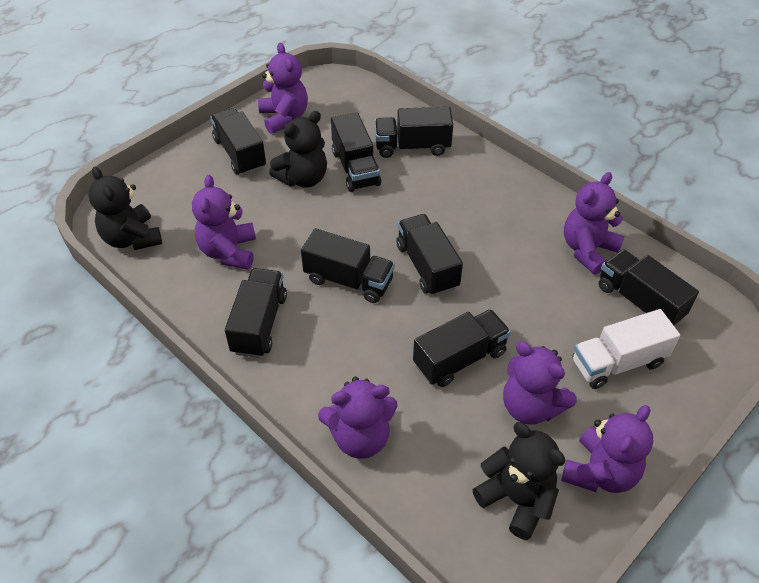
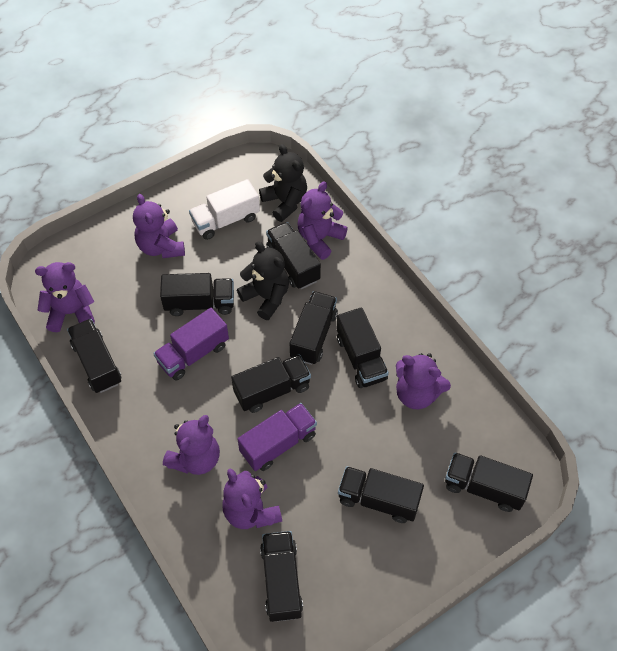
black teddy bear: [88,167,162,250] [269,111,327,188] [472,422,566,540] = 3 -> [237,242,289,320] [259,144,307,222] = 2
black truck: [210,108,266,175] [225,268,287,358] [301,228,395,303] [331,112,381,192] [375,107,453,158] [396,214,463,296] [413,309,511,387] [599,249,699,326] = 8 -> [67,319,121,393] [160,273,234,316] [231,354,311,413] [260,531,303,622] [266,222,321,289] [290,291,338,365] [337,307,389,388] [338,466,424,523] [445,452,533,512] = 9
purple truck: none = 0 -> [153,308,229,380] [237,403,317,471] = 2

